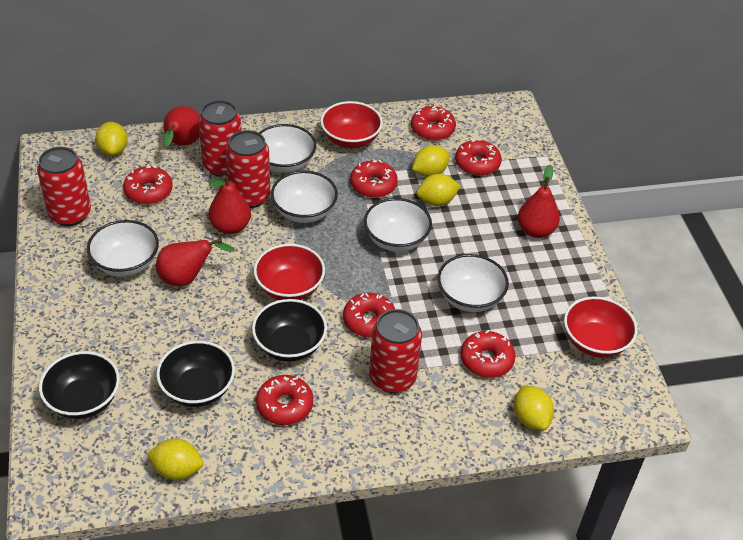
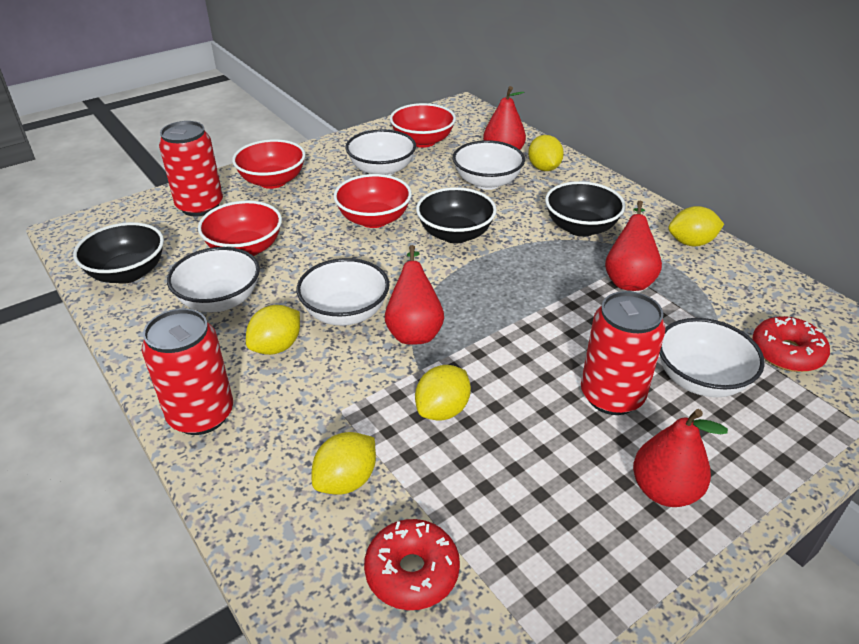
red bowl: [254,244,325,300] [320,101,383,148] [564,297,638,358] = 3 -> [198,200,282,256] [232,139,306,189] [333,174,412,228] [390,103,456,148] = 4
red can: [37,147,91,226] [198,100,241,177] [226,130,270,208] [369,309,422,393] = 4 -> [141,308,233,435] [159,121,223,216] [581,291,666,415] = 3
red donut: [123,165,172,204] [256,375,313,425] [343,293,395,337] [350,159,398,198] [411,106,456,141] [455,139,502,176] [460,330,516,378] = 7 -> [364,519,460,610] [752,316,830,372] = 2

